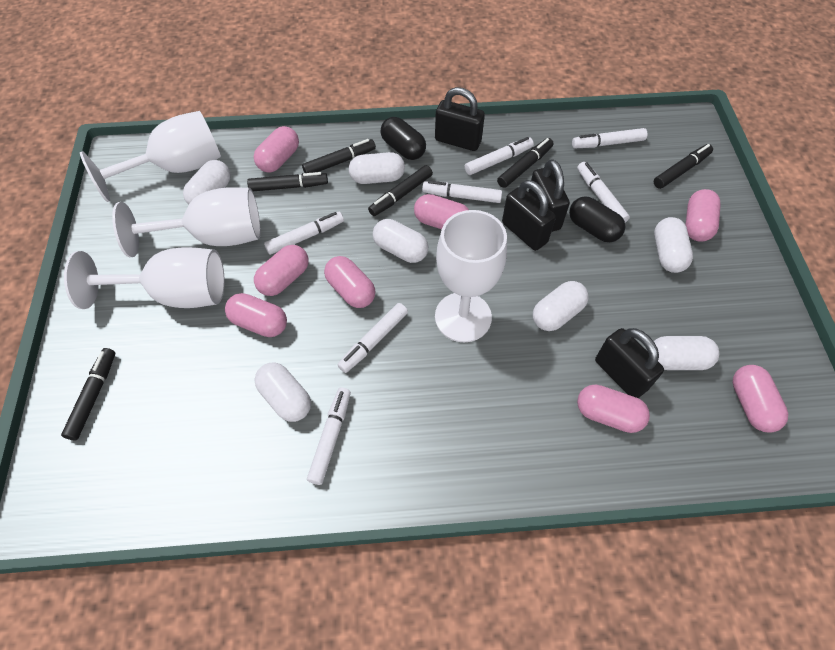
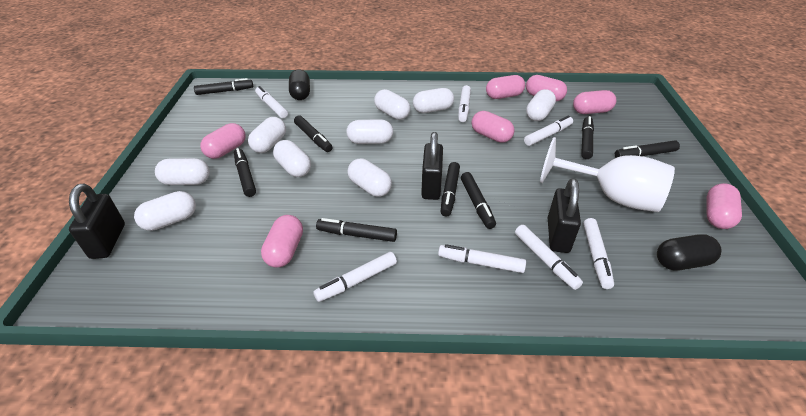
black marker: [61,348,115,440] [247,172,328,191] [302,139,376,173] [368,165,433,216] [497,138,554,188] [653,144,713,189] = 6 -> [194,78,253,95] [234,148,256,197] [294,115,332,152] [316,218,397,242] [441,162,460,216] [461,172,496,229] [581,116,594,159] [615,141,680,158] = 8
black padlock: [435,87,485,151] [502,180,556,251] [528,159,570,232] [595,328,664,398] = 4 -> [69,184,125,259] [421,132,443,200] [548,178,581,253] = 3
pink capsule: [225,293,287,337] [254,126,299,173] [254,245,309,296] [324,256,375,308] [414,194,469,229] [577,385,650,433] [685,189,721,242] [733,365,788,433] = 8 -> [200,123,246,159] [261,215,303,268] [471,111,515,143] [486,75,525,99] [526,75,567,101] [573,90,616,114] [706,183,742,229] = 7
white capsule: [183,160,231,205] [254,362,311,422] [349,152,405,184] [373,219,428,263] [533,281,589,331] [654,217,693,273] [654,336,719,370] = 7 -> [134,191,196,231] [155,158,210,185] [248,117,286,153] [273,140,311,177] [346,119,393,144] [347,159,392,197] [374,89,410,120] [413,88,454,113] [526,89,556,121] = 9
white goblet: [64,247,224,309] [80,111,221,202] [112,187,260,258] [435,210,507,342] = 4 -> [540,137,675,212] = 1

